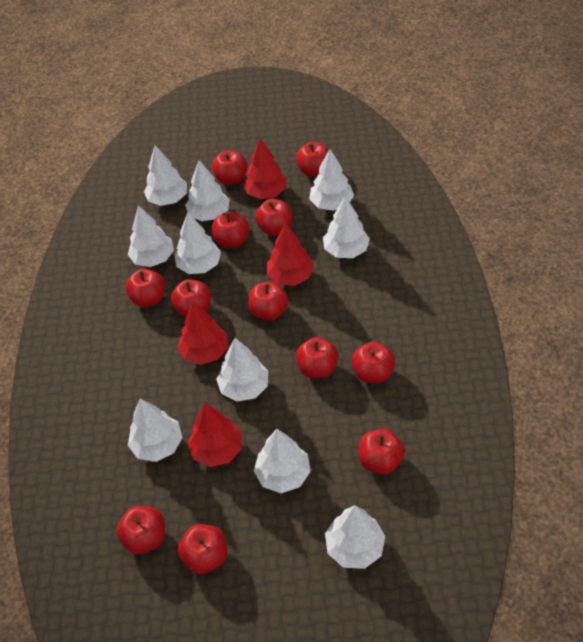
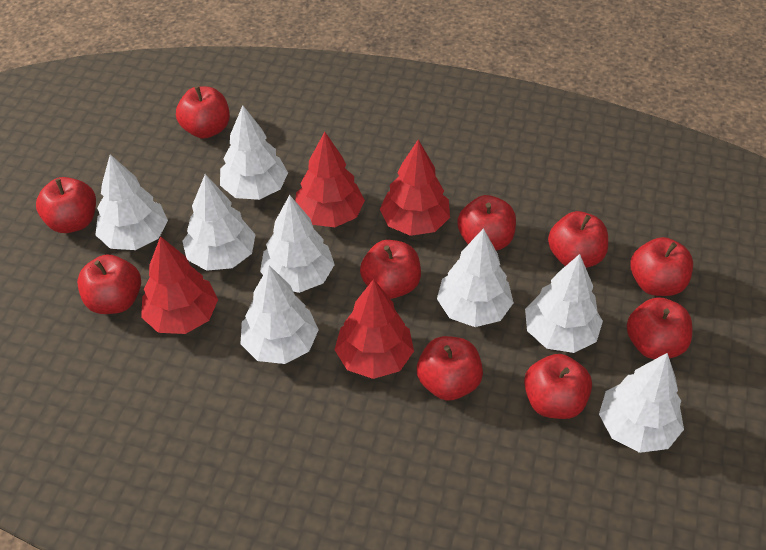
red apple: [117,506,165,554] [125,269,165,307] [171,279,211,317] [178,524,227,574] [212,150,248,185] [212,211,249,248] [248,281,289,321] [255,199,292,235] [296,142,329,177] [296,337,339,378] [352,342,395,383] [359,429,405,474] = 12 -> [36,177,96,233] [77,254,141,314] [176,86,230,139] [360,240,421,299] [417,336,483,401] [457,195,516,251] [524,354,592,419] [548,211,608,268] [627,297,692,359] [630,237,693,296] = 10
white tree: [128,205,174,267] [128,398,183,462] [144,145,187,206] [174,213,221,274] [185,160,230,221] [216,338,268,402] [254,429,311,493] [309,149,354,211] [323,196,370,258] [325,505,385,569] = 10 -> [95,154,168,250] [182,174,256,271] [220,105,288,200] [241,265,319,364] [260,195,335,293] [437,228,514,327] [525,254,603,353] [599,353,684,453] = 8

